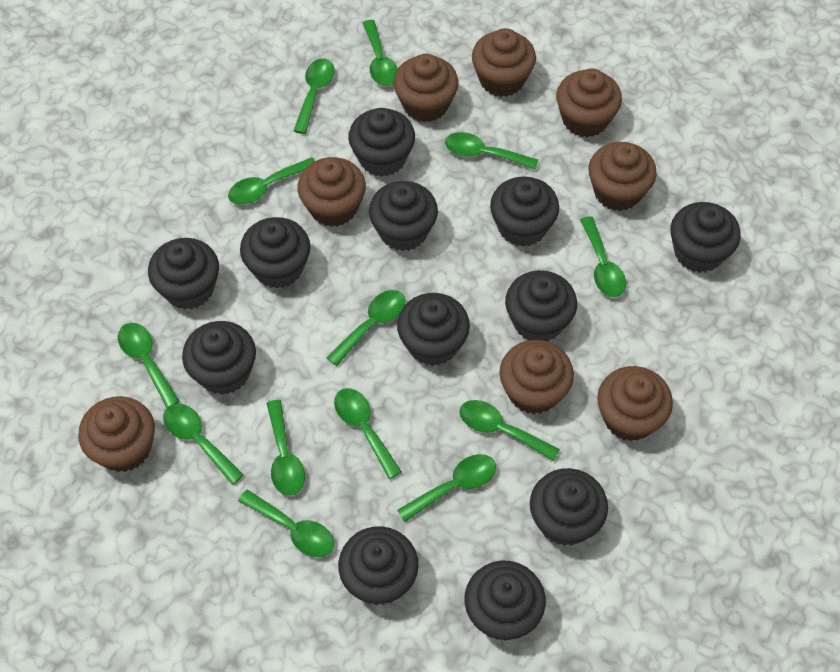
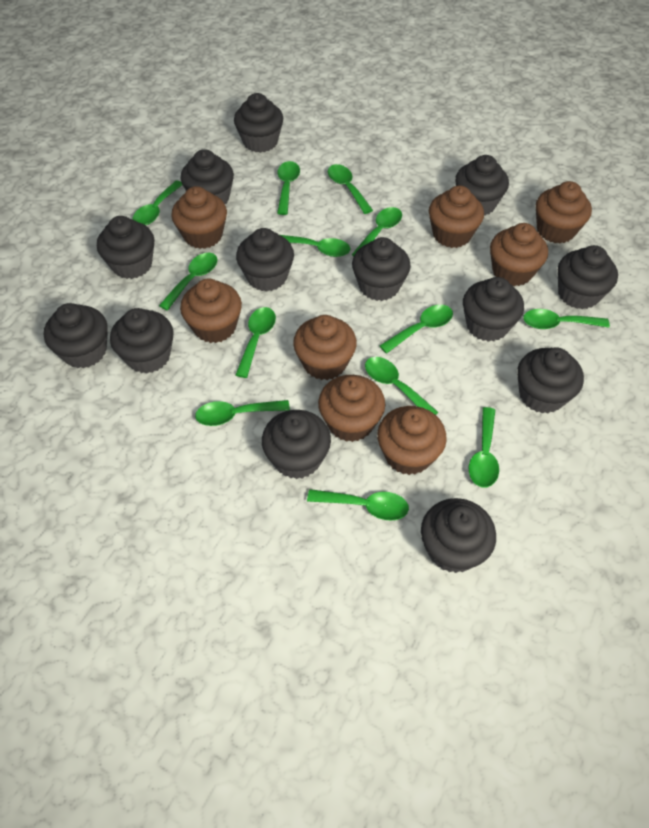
black cupcake: [148,238,219,309] [182,321,256,395] [240,217,311,289] [338,526,418,605] [348,108,415,177] [369,181,438,251] [397,293,470,366] [464,560,546,641] [490,176,559,247] [505,270,577,342] [530,468,608,546] [670,202,741,273] = 12 -> [44,303,108,368] [97,216,155,279] [110,308,173,373] [180,149,234,204] [234,93,283,153] [236,228,294,291] [262,410,331,479] [352,237,411,301] [421,498,496,573] [455,155,509,216] [463,277,524,342] [517,347,584,413] [558,245,618,309] = 13

